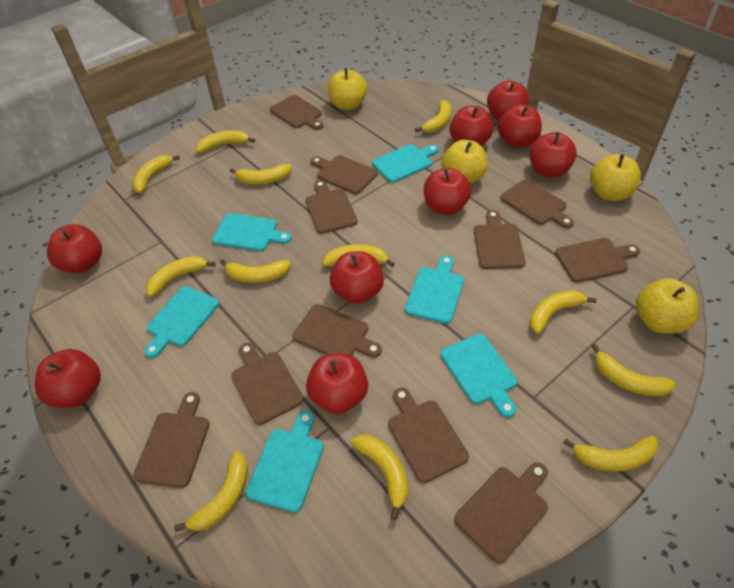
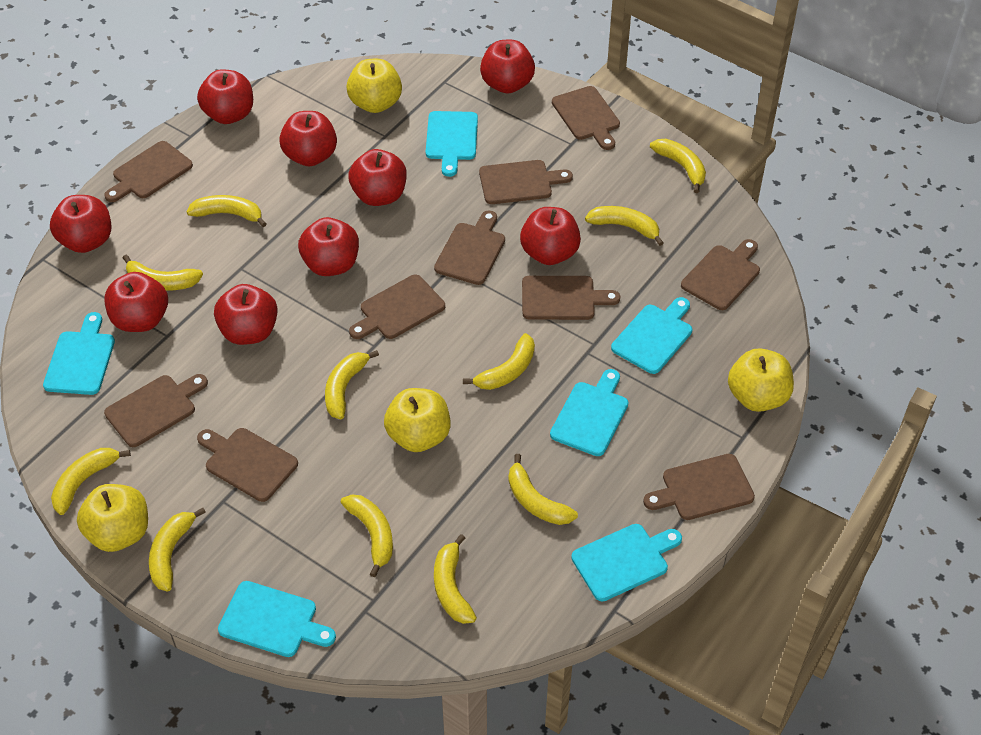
brown cutting board: [133,392,209,488] [231,343,304,425] [270,95,323,130] [292,304,382,357] [305,180,358,234] [311,155,378,194] [388,387,469,483] [454,462,548,564] [474,210,526,269] [500,179,574,228] [555,238,640,283] = 11 -> [104,141,193,202] [104,374,208,447] [197,428,298,502] [349,275,445,339] [434,210,505,285] [479,160,573,204] [522,276,620,320] [552,86,620,150] [643,454,755,520] [681,239,760,310] = 10
yellow banana: [132,155,180,193] [145,256,216,297] [174,451,248,532] [196,130,255,153] [220,259,291,283] [230,164,292,184] [323,244,395,267] [351,434,408,520] [415,100,451,133] [530,290,596,334] [563,435,659,472] [592,344,676,396] = 12 -> [51,448,131,515] [123,255,203,291] [149,508,206,591] [186,195,267,227] [325,350,379,419] [341,494,393,577] [434,534,477,624] [463,333,535,390] [508,454,578,525] [585,206,664,246] [650,139,706,193] = 11

